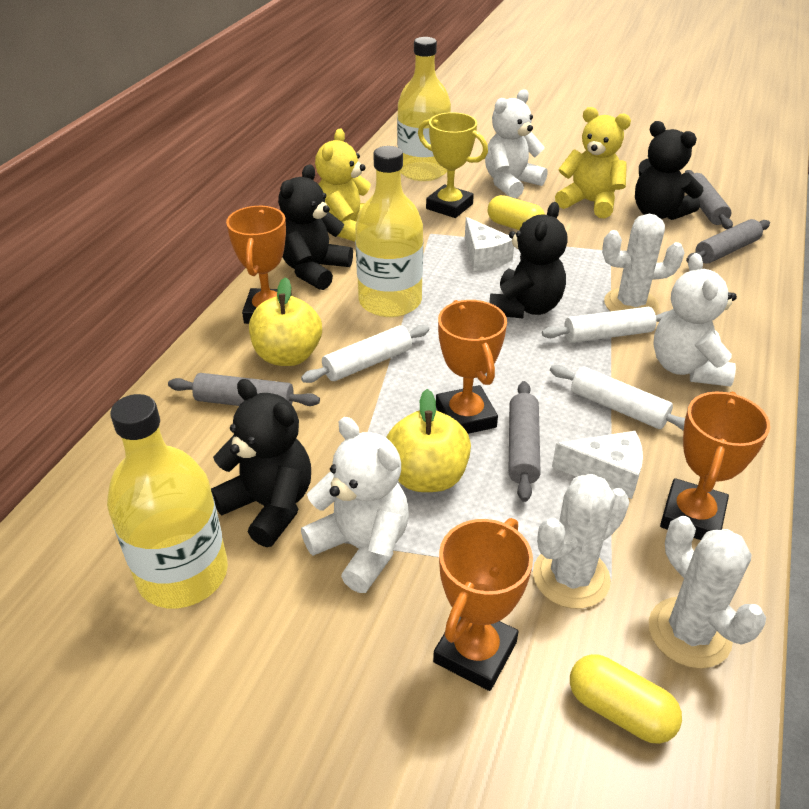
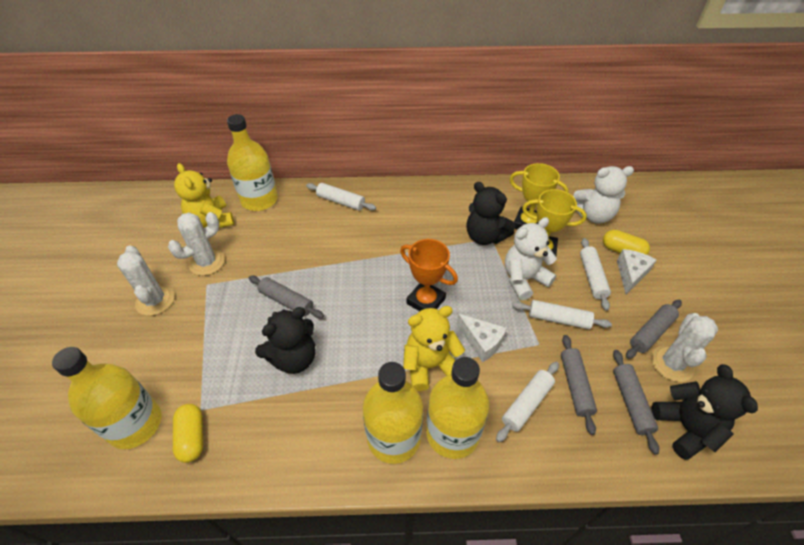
black teddy bear: [211,379,311,547] [278,165,353,290] [489,202,568,319] [635,121,703,220] = 4 -> [255,307,315,374] [466,182,515,245] [652,364,758,460] = 3
orange trophy: [226,206,292,324] [433,518,533,691] [436,300,507,434] [660,392,770,540] = 4 -> [400,239,458,311] = 1
white rolling pin: [301,325,429,383] [542,307,668,343] [550,365,685,431] = 3 -> [306,183,376,211] [496,362,559,442] [512,300,612,329] [580,238,611,311] = 4
white teddy bear: [301,417,409,593] [485,89,548,198] [653,253,737,387] = 3 -> [505,217,557,300] [573,166,634,224] = 2
yellow apple: [249,277,322,366] [386,389,471,492] = 2 -> none = 0
yellow bottle: [107,394,228,608] [355,146,423,317] [397,37,451,181] = 3 -> [52,347,161,449] [227,114,278,211] [363,362,423,464] [426,357,489,459] = 4
yellow trophy: [418,112,488,218] = 1 -> [509,163,569,230] [522,189,587,256] = 2

